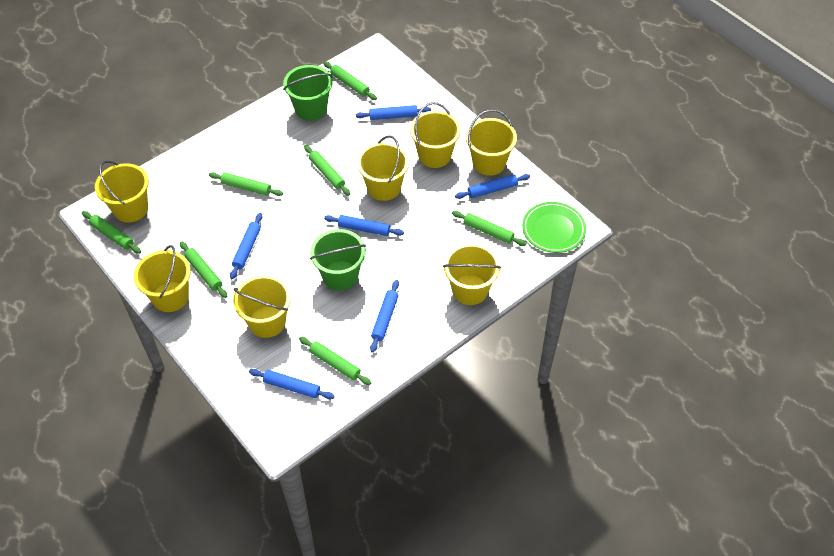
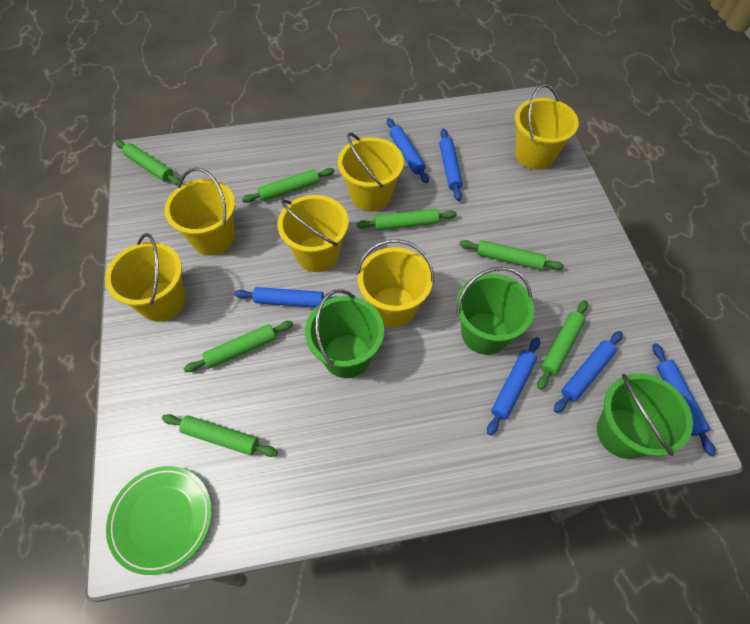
green bucket: [283,65,333,121] [310,229,366,290] = 2 -> [305,289,384,378] [456,267,534,355] [597,373,693,459] = 3
yellow bucket: [95,160,149,223] [134,245,191,312] [233,275,291,338] [357,135,409,201] [410,102,461,168] [443,243,501,305] [466,110,517,176] = 7 -> [105,233,186,322] [165,167,235,256] [277,195,349,272] [338,133,404,212] [357,239,434,327] [515,84,579,170] = 6

